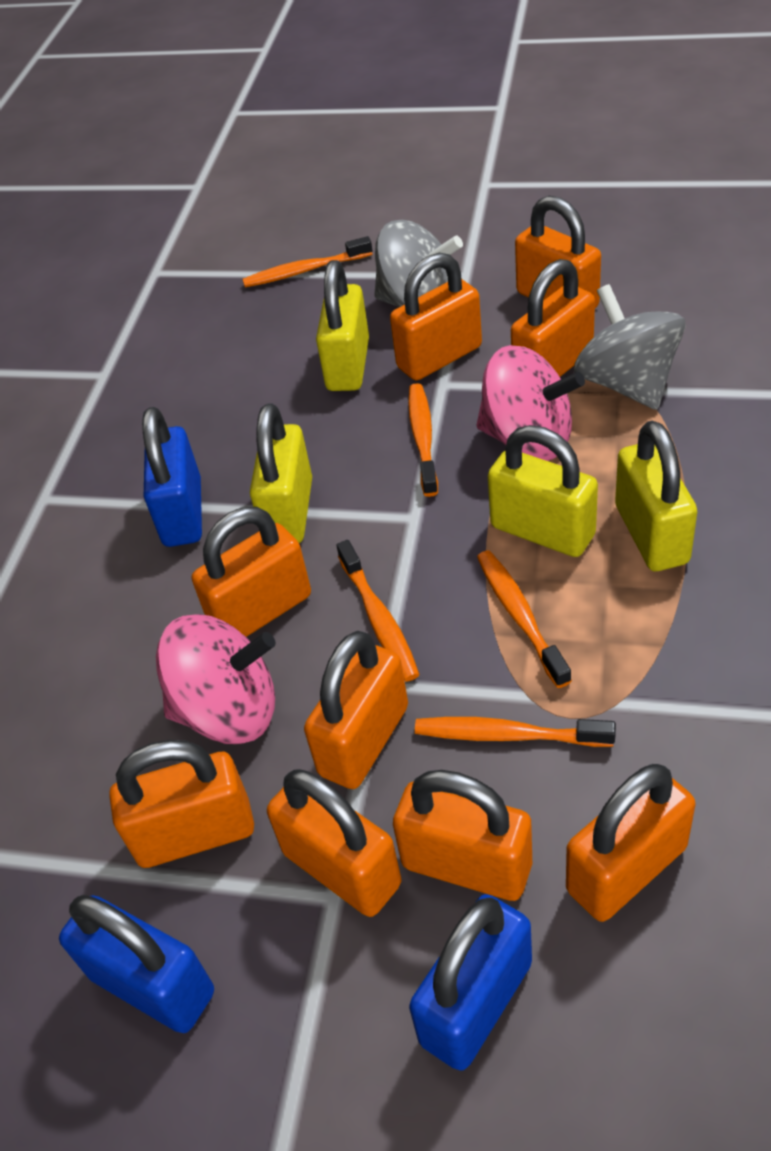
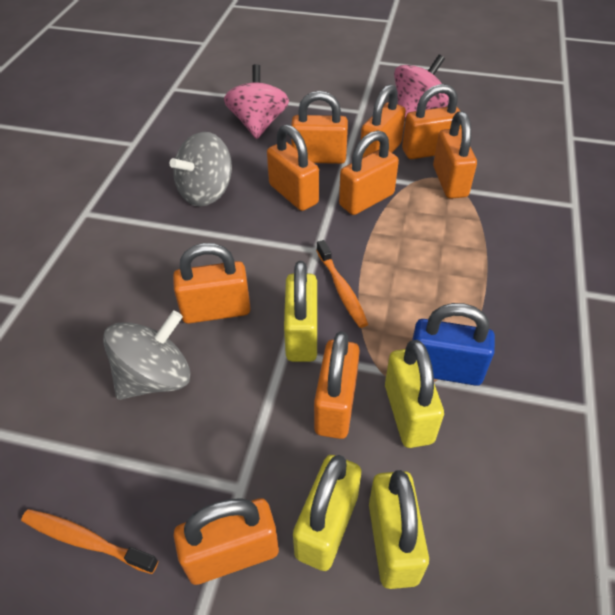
blue padlock: [59,895,214,1033] [142,407,202,547] [409,894,532,1071] = 3 -> [412,303,495,386] = 1
orange toothbrush: [242,236,372,287] [336,540,420,682] [408,383,438,497] [415,717,616,747] [477,550,572,688] = 5 -> [21,509,158,574] [316,240,368,328] = 2

